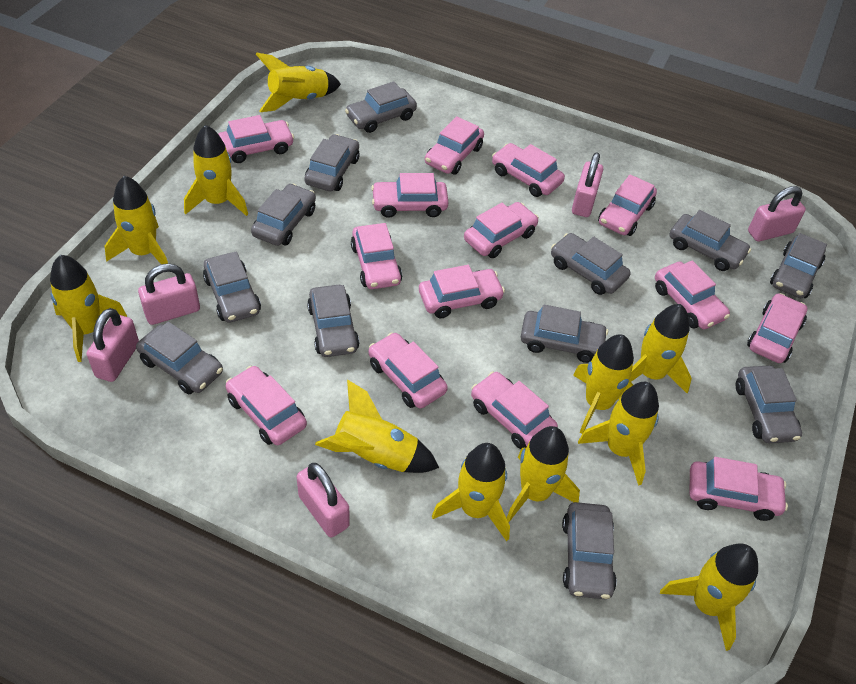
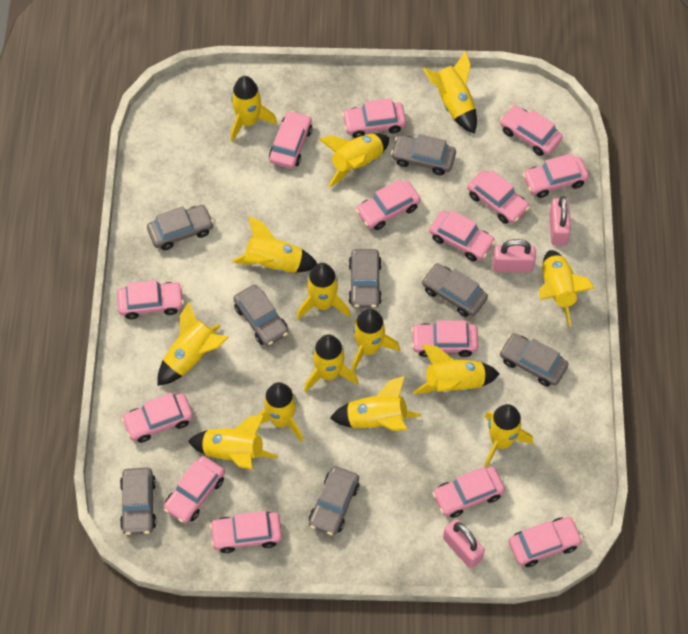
grey car: [136,321,223,394] [203,252,261,323] [251,184,316,246] [304,134,359,191] [307,285,359,357] [345,81,417,133] [521,305,608,363] [551,233,630,295] [562,502,617,599] [670,210,751,271] [736,365,802,443] [770,233,827,298] = 12 -> [120,468,156,535] [147,205,214,250] [233,285,289,346] [309,466,360,536] [348,249,382,308] [391,134,456,175] [422,263,488,317] [499,333,569,387] = 8
pink padlock: [86,308,139,382] [138,264,200,325] [297,463,350,538] [572,152,603,217] [748,186,806,242] = 5 -> [443,519,485,569] [492,239,536,273] [549,196,571,246] = 3
yellow rocket: [50,255,128,362] [105,176,168,264] [184,125,248,216] [256,53,341,112] [315,380,439,473] [432,443,510,541] [507,426,580,523] [573,334,634,434] [578,382,659,486] [630,304,692,393] [660,543,758,651] = 11 -> [158,302,229,386] [188,415,278,470] [231,76,277,142] [232,216,317,273] [256,382,303,443] [297,263,351,319] [304,334,358,392] [319,133,390,187] [330,376,421,431] [351,308,400,373] [413,345,500,394] [423,51,477,134] [484,404,533,467] [539,250,595,327] = 14

